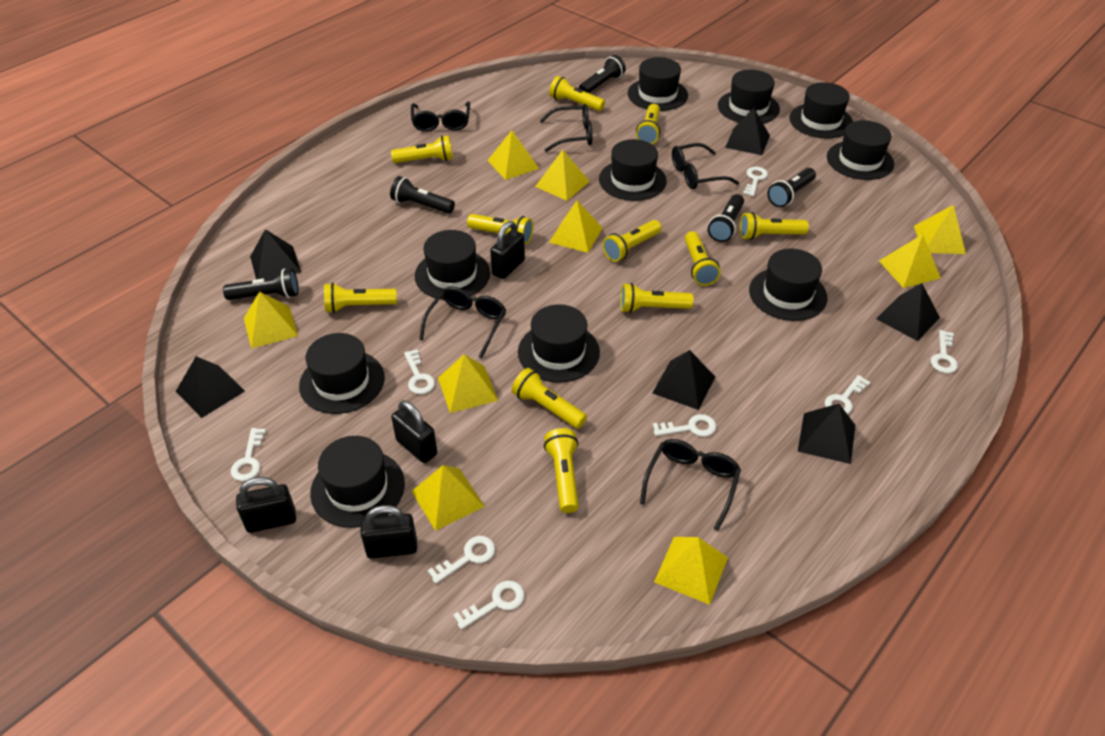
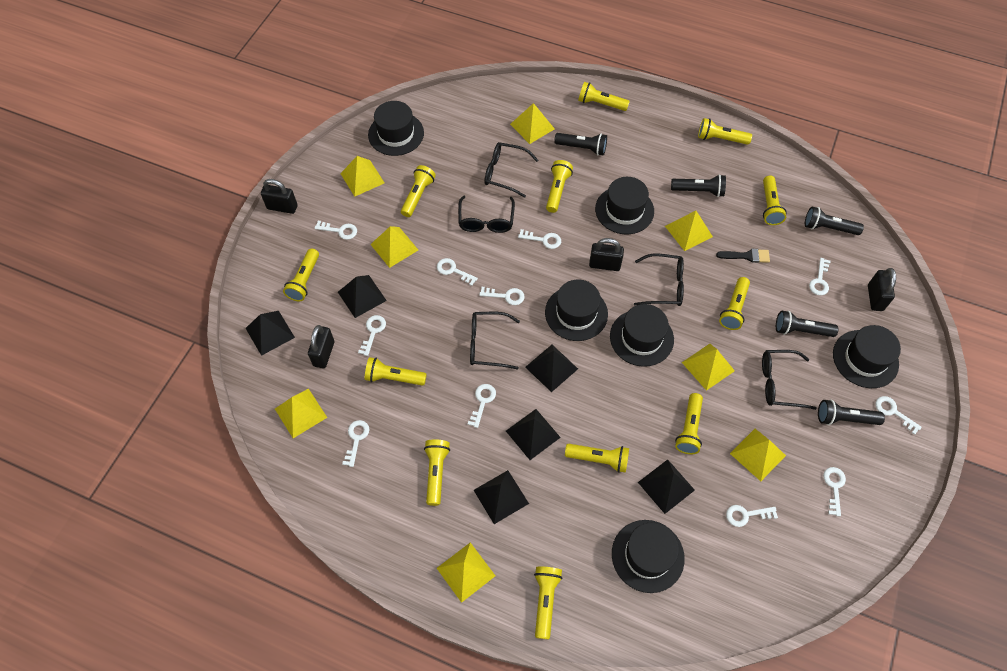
black brush: none = 0 -> [716,249,770,263] = 1
black hat: [299,333,385,414] [310,436,405,528] [415,230,490,300] [518,304,600,383] [599,139,667,201] [628,57,688,111] [718,70,780,123] [749,249,827,321] [789,82,853,139] [827,120,894,180] = 10 -> [368,101,424,156] [545,280,608,341] [595,177,654,234] [610,304,674,367] [612,520,685,593] [833,325,901,388] = 6
white key: [231,428,266,481] [404,349,435,394] [428,536,495,584] [453,581,524,629] [653,414,716,437] [743,167,768,196] [825,375,870,414] [931,330,958,373] = 8 -> [315,221,357,240] [342,420,369,467] [358,315,386,356] [437,258,478,286] [468,384,496,428] [479,287,525,305] [518,229,561,249] [726,505,778,527] [809,258,831,295] [823,467,846,516] [876,396,922,435] = 11
yellow flashlight: [324,283,397,313] [391,135,453,163] [467,214,533,244] [512,368,587,429] [544,428,579,513] [549,76,605,111] [602,220,661,262] [620,283,694,313] [636,104,660,144] [685,231,721,286] [740,212,809,240] = 11 -> [283,248,319,302] [365,357,427,386] [401,165,436,217] [424,439,450,506] [534,566,562,639] [546,160,573,213] [565,444,629,473] [578,82,630,111] [675,393,703,454] [698,118,752,145] [719,277,750,330] [763,176,787,225] = 12
yellow pyramid: [244,292,298,349] [411,465,485,531] [438,354,498,413] [487,131,539,180] [535,150,590,201] [549,201,602,253] [654,537,728,605] [879,234,941,288] [914,205,966,254] = 9 -> [275,389,327,438] [340,156,384,197] [370,226,418,268] [437,542,495,603] [510,103,555,144] [665,210,713,251] [682,344,735,391] [730,429,786,481] = 8

